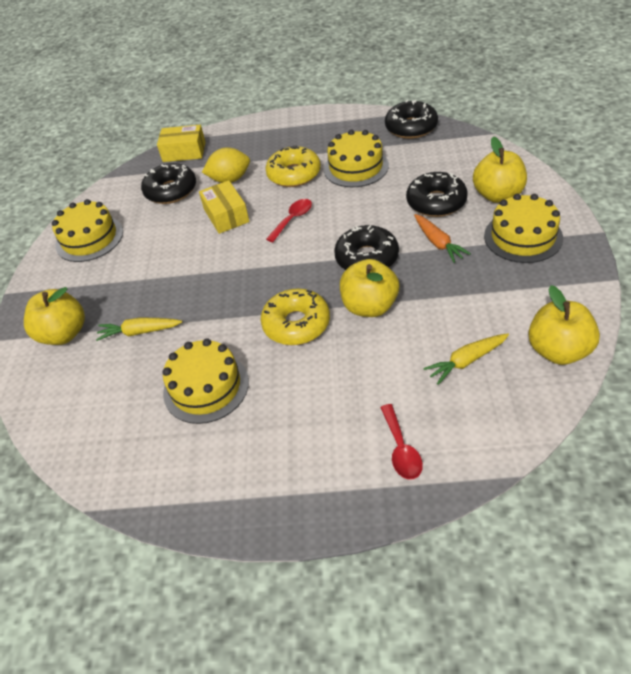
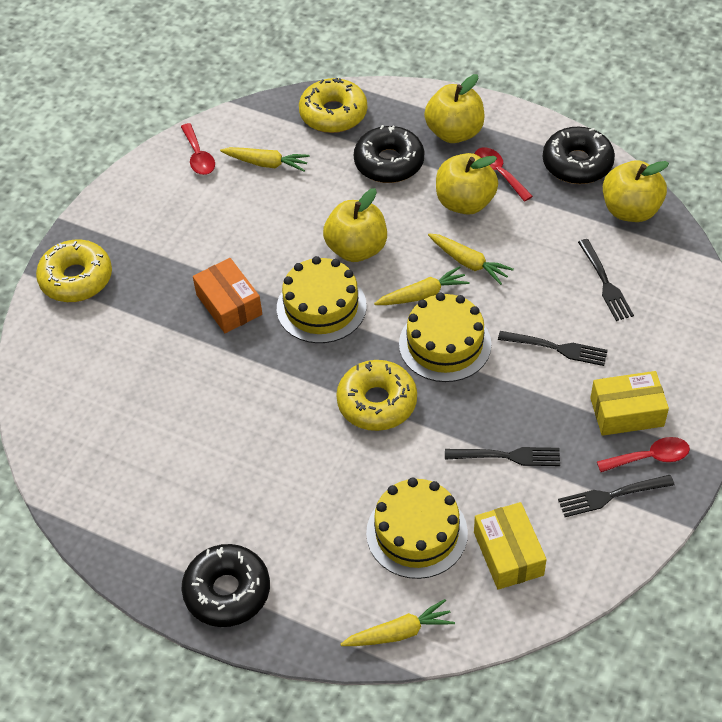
black donut: [141,163,196,204] [334,225,399,270] [385,100,438,139] [406,172,467,217] = 4 -> [182,544,270,627] [354,125,424,183] [543,127,615,184] = 3
black fork: none = 0 -> [445,447,560,466] [498,331,608,366] [558,475,675,517] [578,239,634,321] = 4
orange box: none = 0 -> [193,258,262,333] = 1
orange carrot: [414,214,471,263] = 1 -> none = 0
red spoon: [266,199,312,242] [380,404,423,480] = 2 -> [181,123,215,175] [475,147,533,202] [597,437,690,472] = 3
yellow cake: [52,199,123,262] [163,338,249,424] [324,130,389,187] [484,194,563,263] = 4 -> [277,256,367,343] [366,477,468,579] [399,292,491,382] = 3
yellow carrot: [96,318,182,341] [423,333,509,385] = 2 -> [220,147,310,172] [340,599,455,646] [374,266,470,305] [428,233,514,285] = 4
yellow donut: [261,289,330,345] [265,145,321,187] = 2 -> [36,239,112,302] [299,78,367,133] [336,360,417,431] = 3
yellow lemon: [202,148,250,183] = 1 -> none = 0

